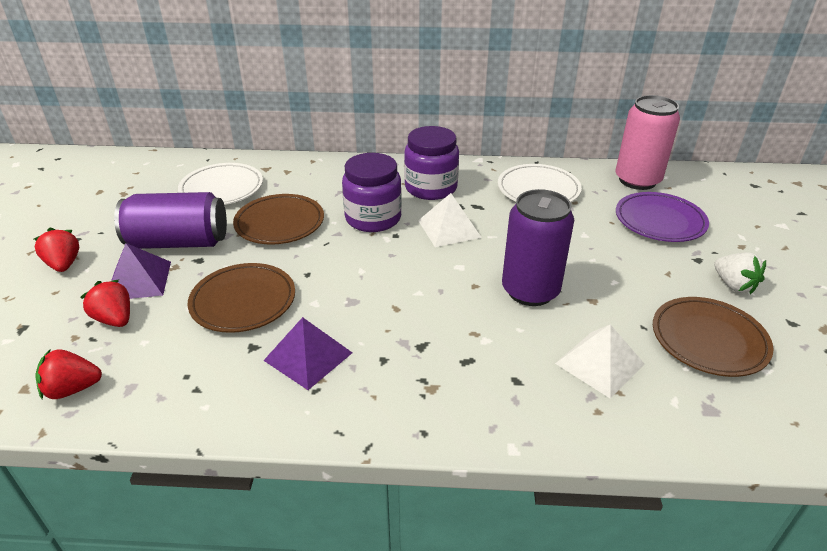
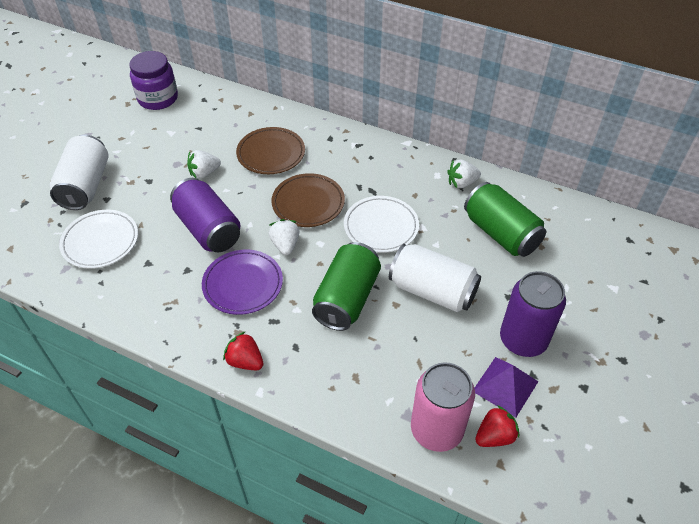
brown plate: [188,263,295,333] [233,194,324,244] [653,297,773,377] = 3 -> [236,127,305,174] [271,173,345,227] = 2
green can: none = 0 -> [312,242,381,331] [464,182,546,257] = 2
purple jar: [342,153,402,232] [404,126,459,200] = 2 -> [129,51,178,110] = 1
purple pyramid: [111,243,171,299] [263,317,352,390] = 2 -> [474,357,539,417] = 1
red strawberry: [34,227,79,272] [35,349,102,399] [80,280,130,327] = 3 -> [223,331,263,370] [475,405,519,447] = 2
white can: none = 0 -> [50,135,109,210] [389,244,481,312] = 2
white pyramid: [418,193,482,247] [555,324,645,399] = 2 -> none = 0
white strawberry: [714,252,766,294] = 1 -> [187,150,221,179] [269,219,300,255] [447,160,481,188] = 3

